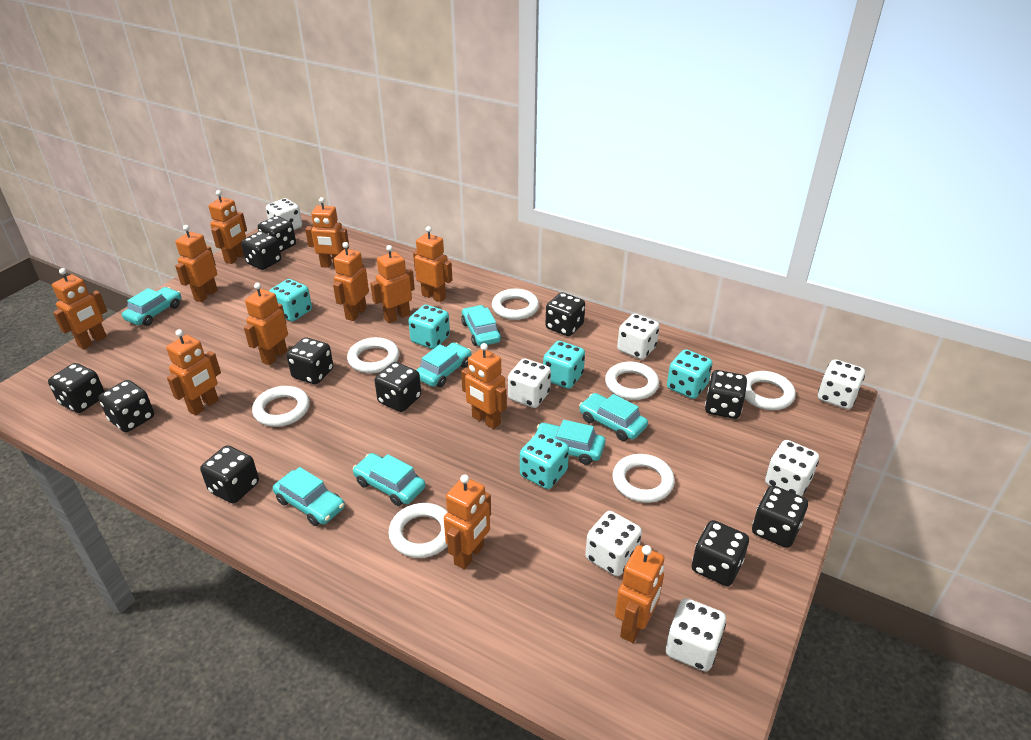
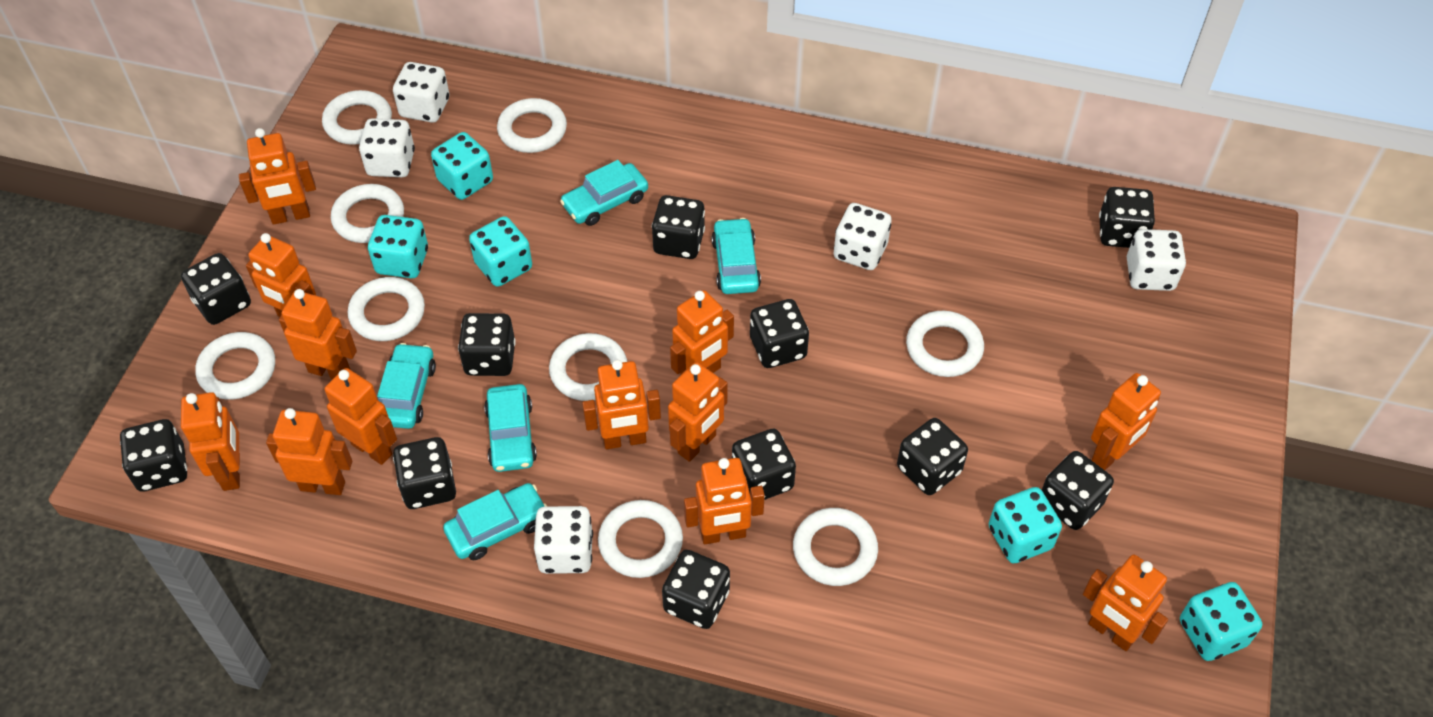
turquoise car: [122,287,181,326] [273,467,345,526] [353,453,425,506] [417,342,471,387] [461,305,501,346] [532,420,606,465] [579,393,648,441] = 7 -> [377,343,436,429] [443,483,548,560] [484,384,537,472] [560,160,648,226] [711,218,761,294] = 5
white dice: [266,198,302,230] [508,359,551,408] [585,511,642,576] [617,314,660,360] [666,598,726,671] [765,440,819,496] [818,359,865,409] = 7 -> [359,118,415,177] [393,62,449,123] [534,506,593,574] [834,203,892,270] [1127,229,1186,291] = 5
white ring: [252,386,310,427] [347,337,399,373] [388,503,448,558] [492,289,539,320] [605,362,659,400] [612,454,675,503] [745,371,796,410] = 7 -> [195,332,275,400] [322,90,392,145] [331,184,404,243] [348,277,425,341] [497,98,567,153] [549,333,627,401] [598,500,683,578] [793,508,878,586] [906,311,984,377] = 9

